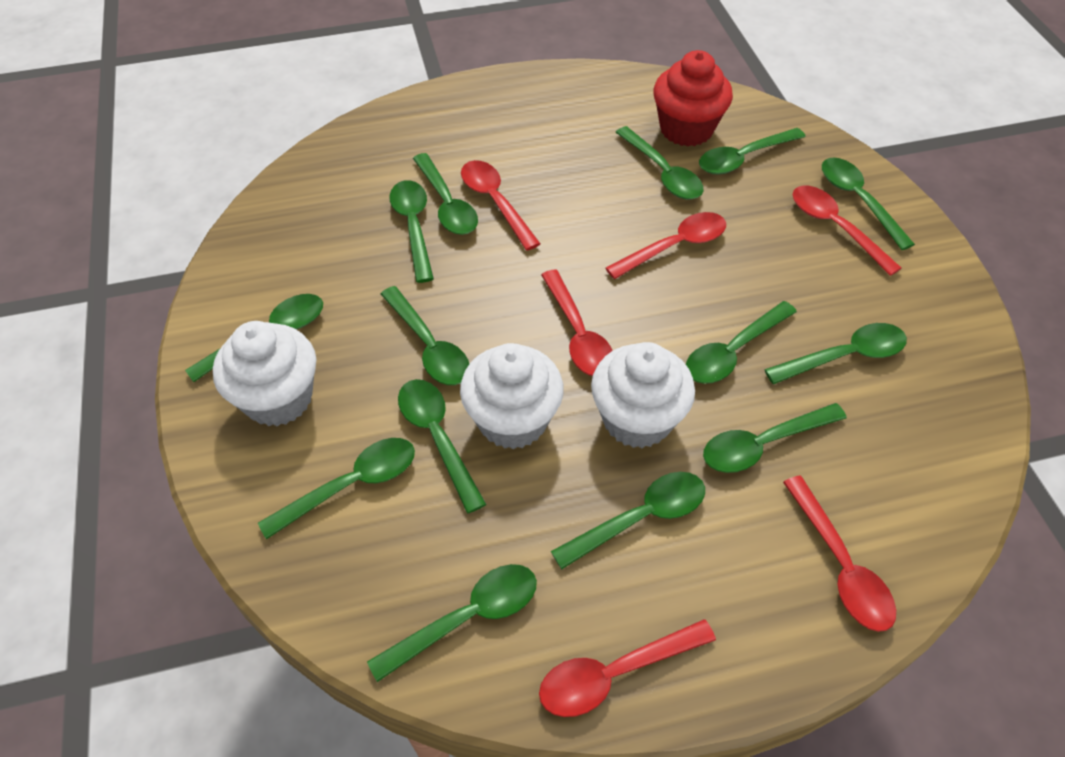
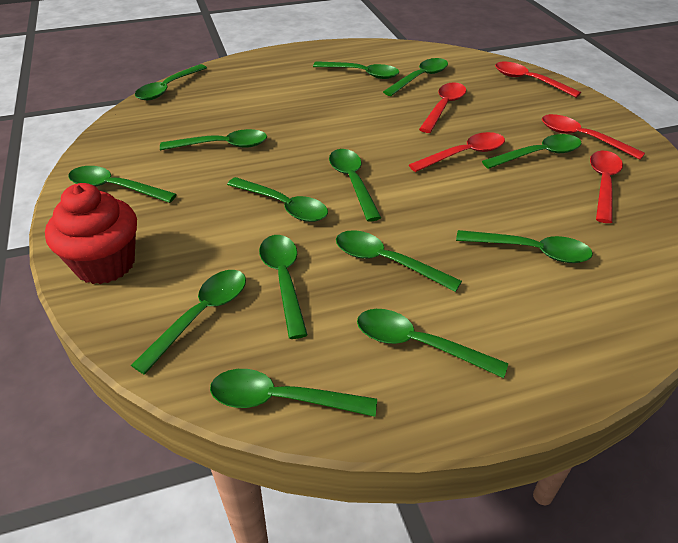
red spoon: [461,160,541,250] [539,619,716,717] [541,270,613,376] [606,212,726,279] [783,476,896,632] [793,186,901,276] = 6 -> [409,132,505,172] [419,82,466,133] [495,61,581,98] [542,114,645,160] [590,151,623,223] = 5
white cupcake: [213,321,316,426] [460,343,564,450] [591,342,695,448] = 3 -> none = 0

